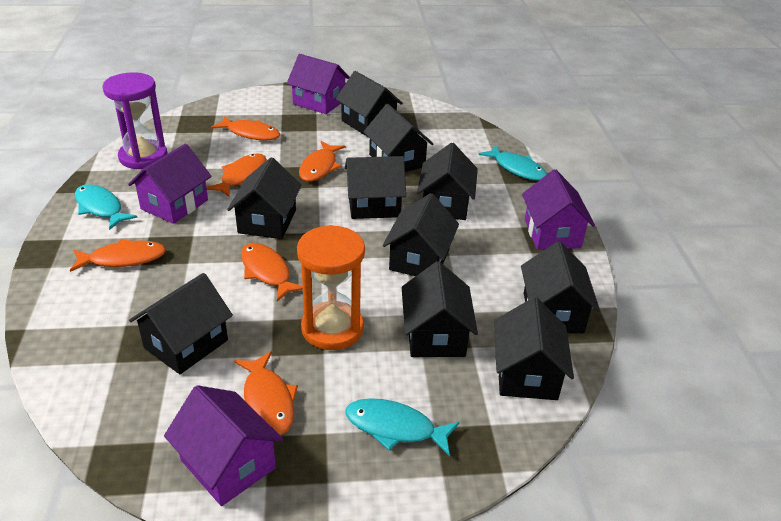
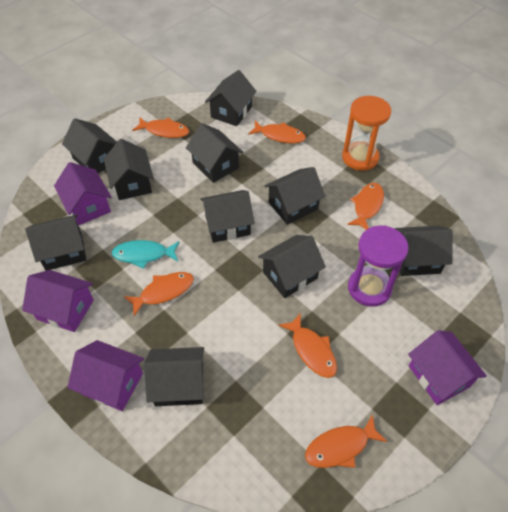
turquoise fish: [75,184,138,230] [345,398,459,456] [479,145,547,181] = 3 -> [112,240,179,269] = 1

